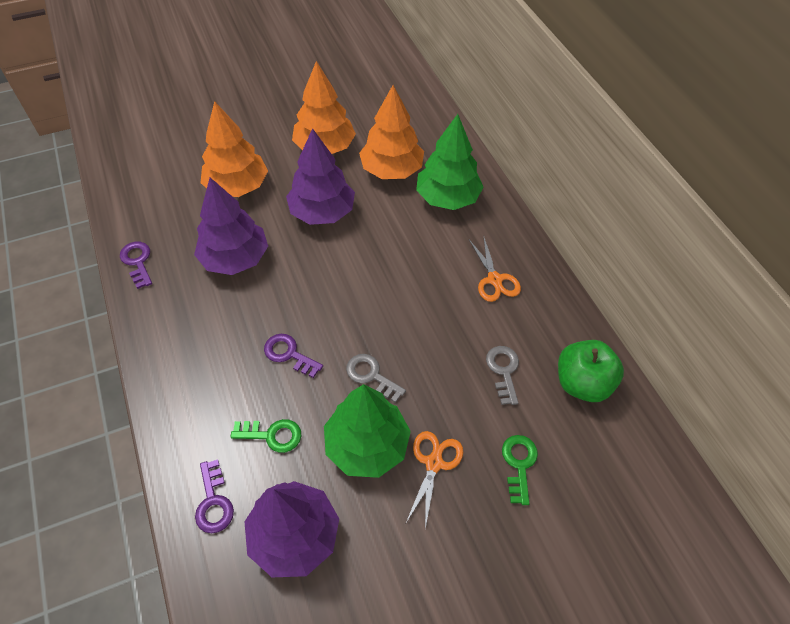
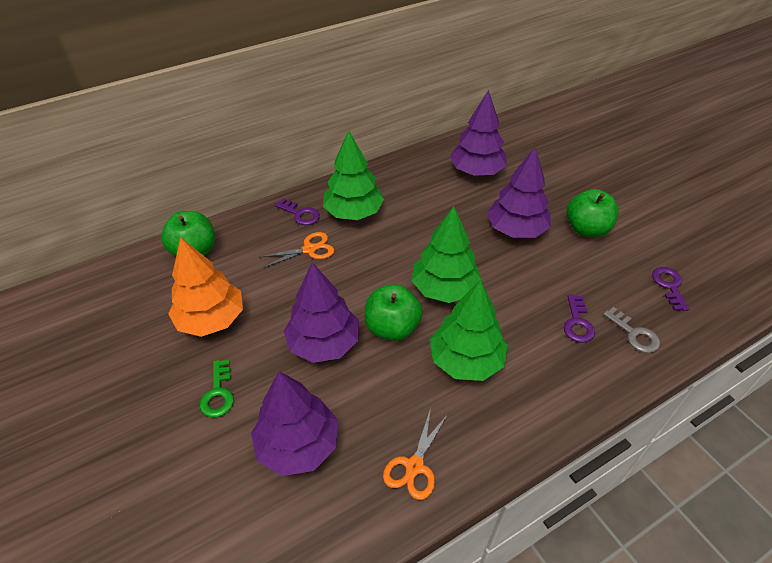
green apple: [558,340,624,402] = 1 -> [161,211,215,256] [365,284,423,341] [567,189,619,237] = 3
green key: [230,419,301,453] [502,435,538,505] = 2 -> [200,360,234,417] = 1
green tree: [324,384,411,478] [416,114,484,210] = 2 -> [323,130,384,220] [411,206,482,303] [430,280,507,381] = 3
grey key: [346,354,406,403] [486,346,519,405] = 2 -> [603,307,660,353] = 1
orange tree: [201,101,268,197] [292,61,356,154] [359,85,424,179] = 3 -> [168,237,243,337] = 1
purple tree: [194,178,268,275] [245,481,339,577] [286,128,355,225] = 3 -> [251,371,338,476] [284,262,359,363] [450,90,507,176] [487,147,551,238] = 4

